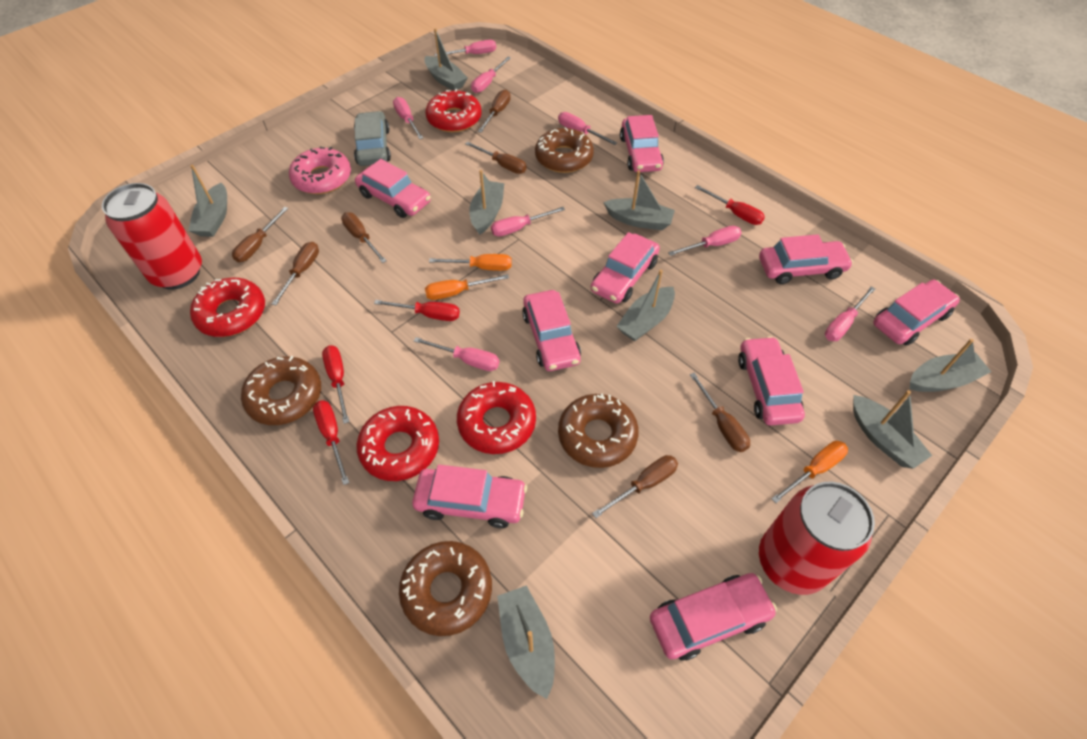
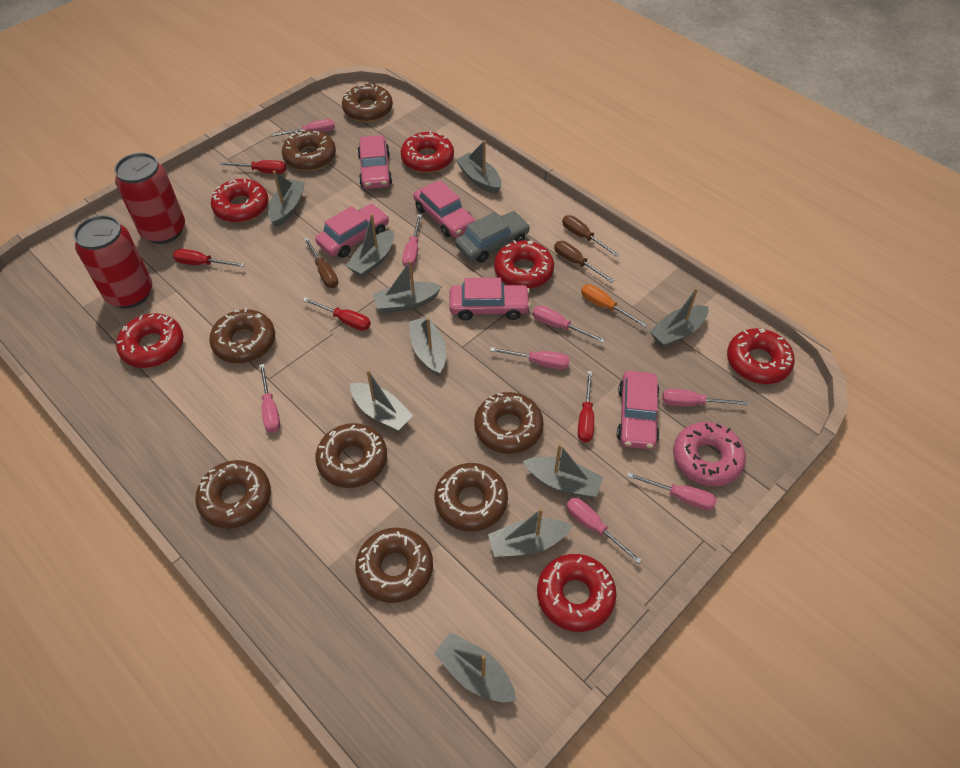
brown donut: [241,356,321,425] [399,541,492,636] [535,127,594,173] [558,393,639,468] = 4 -> [195,460,271,529] [209,308,275,363] [282,130,336,171] [315,423,387,488] [342,84,393,122] [355,528,433,603] [435,463,508,531] [474,392,544,454] = 8
brown screwdriver: [232,207,288,262] [272,242,319,305] [341,212,387,263] [465,142,527,174] [478,89,511,133] [592,455,678,518] [690,373,750,452] = 7 -> [304,238,338,288] [554,241,614,283] [562,215,620,257] = 3
grey boat: [188,165,227,237] [424,28,468,91] [469,170,504,235] [497,585,555,699] [603,170,675,230] [616,270,675,341] [853,390,932,469] [910,339,991,392] = 8 -> [268,171,305,227] [346,214,394,277] [350,370,413,431] [373,260,442,313] [409,316,446,376] [434,632,516,702] [456,140,501,194] [488,508,572,557] [523,444,603,498] [650,288,709,348] = 10
orange screwdriver: [425,274,509,300] [429,254,512,271] [771,441,848,503] = 3 -> [581,284,648,327] = 1
pink car: [355,159,431,218] [412,465,527,528] [522,290,581,371] [591,232,660,304] [620,115,664,172] [650,573,777,661] [738,336,805,425] [759,234,853,284] [873,280,960,346] = 9 -> [315,204,389,258] [357,135,392,189] [413,180,475,237] [449,278,531,320] [617,371,660,449] = 5
red donut: [190,278,265,337] [356,406,439,481] [425,89,482,132] [457,381,536,454] = 4 -> [116,313,184,368] [211,179,268,223] [401,131,454,173] [494,240,554,289] [537,554,617,632] [727,328,795,384] = 6

